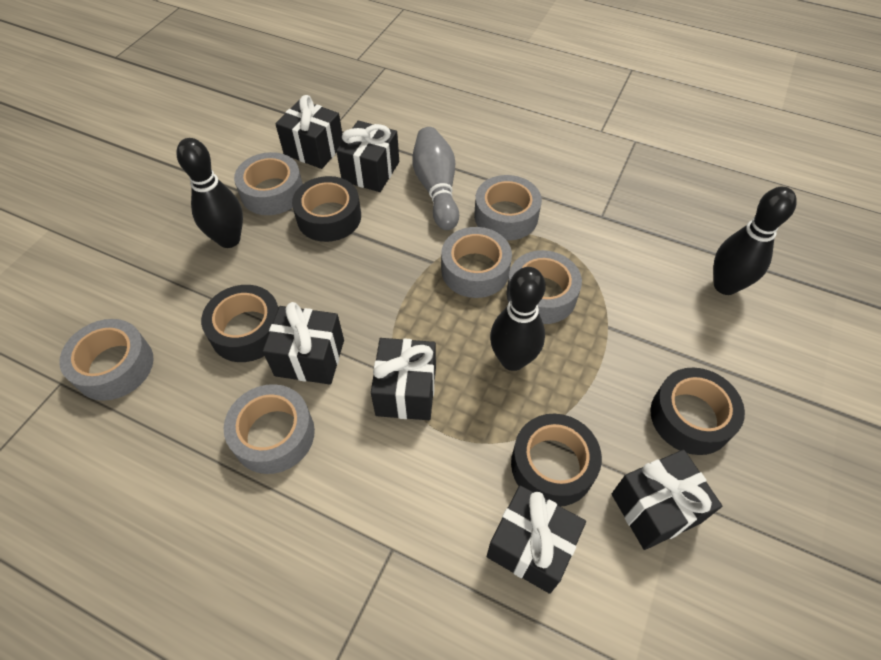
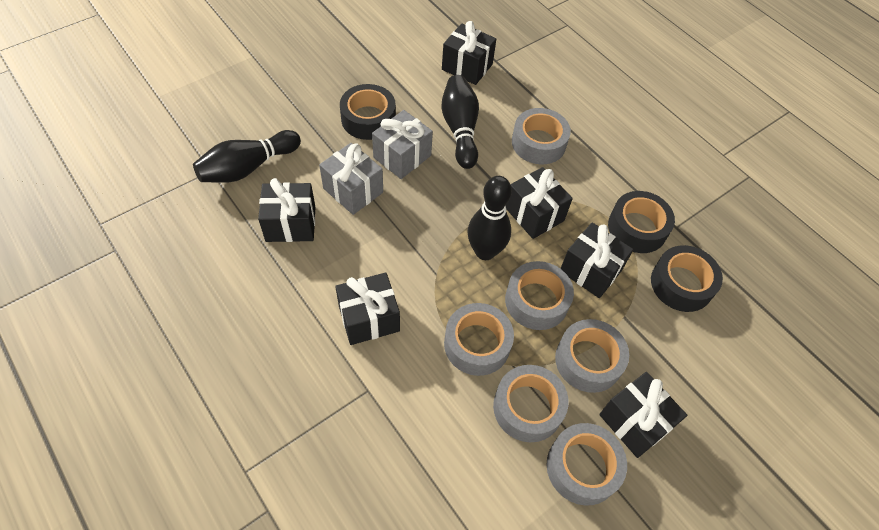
black tape: [201,285,279,362] [292,176,361,242] [511,414,602,507] [650,367,745,455] = 4 -> [340,84,396,140] [608,191,675,253] [651,245,723,312] = 3
grey bowling pin: [413,127,459,230] = 1 -> none = 0
grey gift: none = 0 -> [319,143,383,215] [372,110,433,179] = 2

